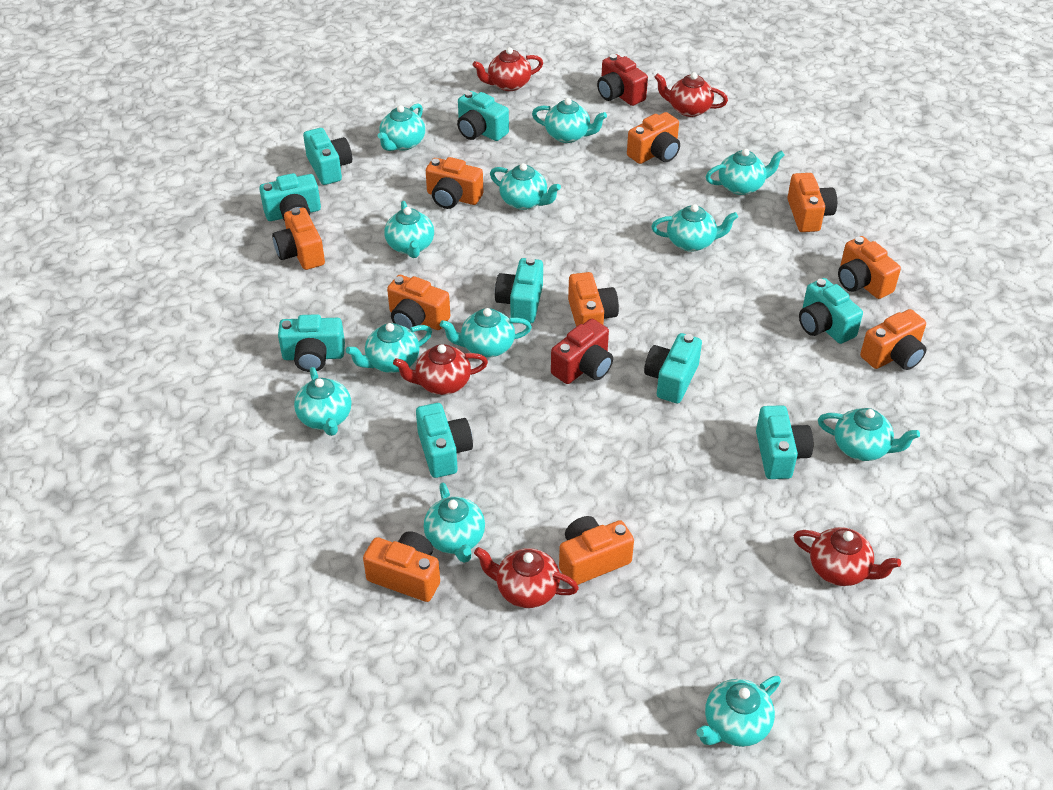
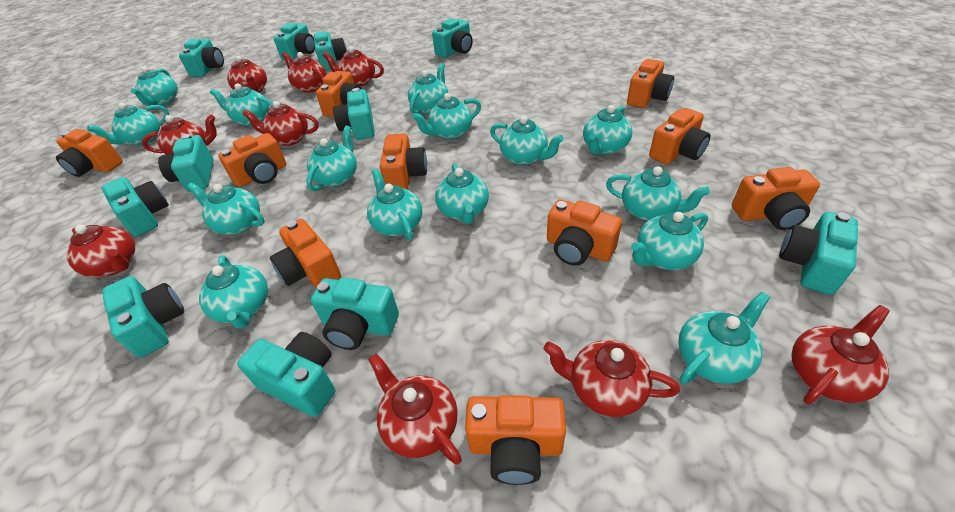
red camera: [551,319,613,384] [597,54,648,106] = 2 -> none = 0
red teapot: [393,344,488,395] [472,47,543,91] [474,547,579,608] [654,72,728,117] [794,527,901,586] = 5 -> [67,225,135,277] [142,115,217,155] [227,56,267,93] [242,101,319,146] [282,52,326,93] [323,46,384,86] [368,354,462,465] [543,340,680,417] [791,305,890,405] = 9
turquoise camera: [259,173,321,221] [278,314,345,372] [303,128,352,185] [416,403,473,478] [457,91,509,141] [495,257,543,323] [644,333,702,404] [756,405,813,479] [799,278,863,344] = 9 -> [101,177,169,236] [102,276,184,358] [158,134,214,191] [179,39,224,77] [237,332,335,417] [274,23,315,60] [311,278,399,350] [314,31,347,71] [333,88,375,140] [432,18,473,58] [779,212,858,295] = 11
turquoise teapot: [294,367,351,436] [346,323,432,373] [378,103,425,151] [384,201,434,258] [424,482,485,563] [440,308,532,358] [490,163,561,210] [532,98,607,143] [651,204,738,252] [696,676,781,747] [705,149,785,195] [818,408,920,461] = 12 -> [87,103,169,146] [131,66,178,106] [187,182,265,234] [199,255,268,329] [210,83,273,126] [307,126,357,191] [367,169,422,240] [408,63,448,114] [412,93,481,139] [435,163,489,224] [490,116,564,165] [583,105,632,155] [606,166,710,221] [631,212,708,270] [678,292,770,384] = 15

